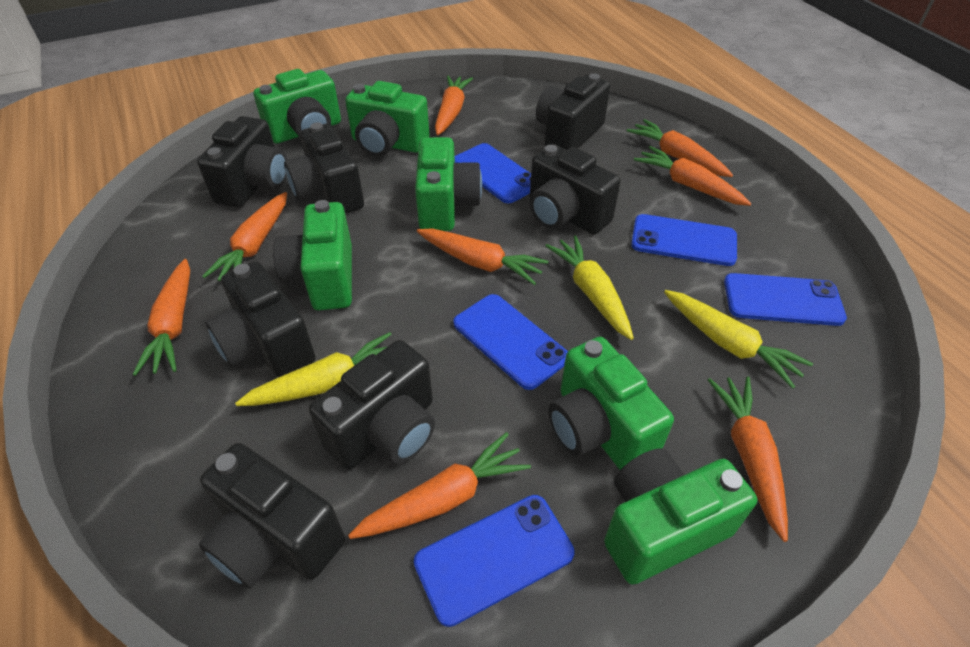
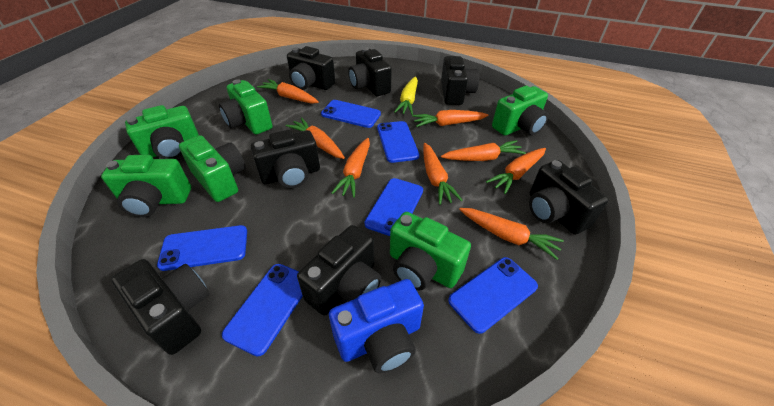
blue camera: none = 0 -> [329,279,424,373] = 1
blue phone: [414,495,574,627] [453,294,568,390] [455,143,531,203] [631,214,737,266] [724,273,847,326] = 5 -> [157,225,247,271] [222,264,303,357] [321,100,381,128] [364,178,423,236] [377,121,419,163] [448,257,538,334] = 6
yellow carrot: [235,332,391,406] [545,236,634,340] [664,290,813,389] = 3 -> [394,76,418,115] = 1

